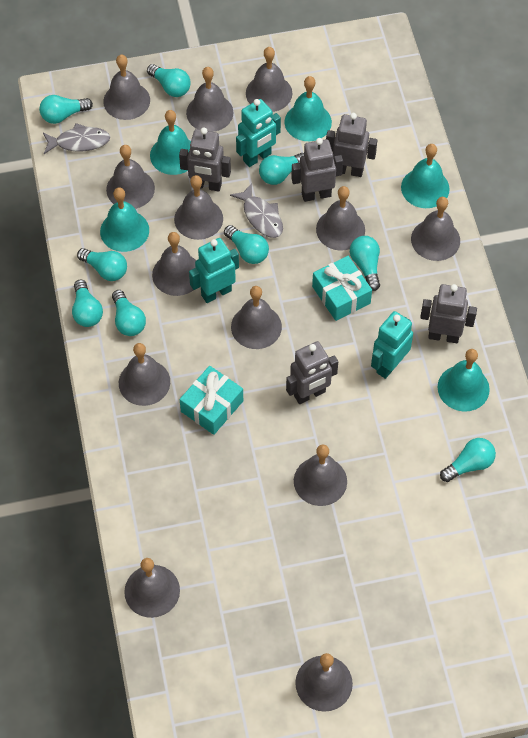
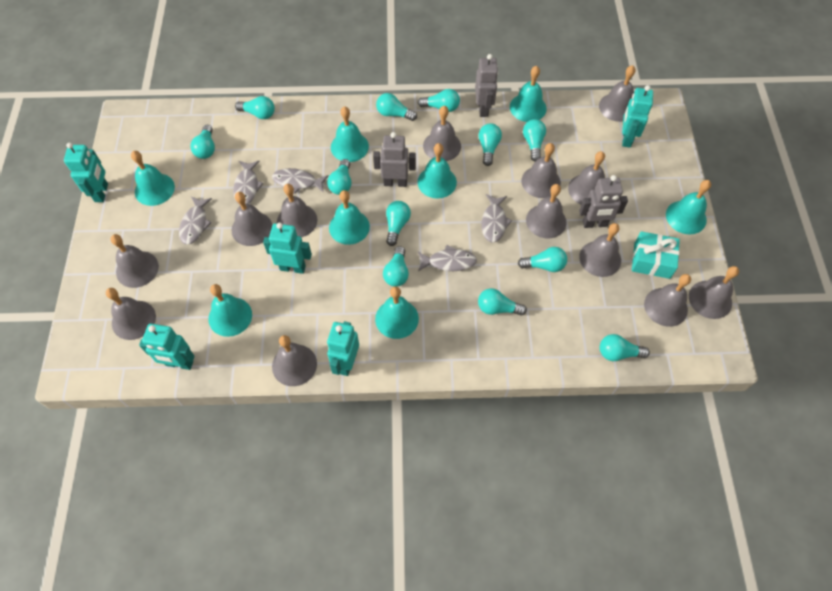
grey fish: [43,123,110,154] [230,183,283,238] = 2 -> [179,196,212,245] [233,161,264,205] [272,168,329,194] [418,245,477,271] [482,194,512,242] = 5
grey robot: [179,127,231,192] [286,341,338,404] [291,138,343,202] [326,113,377,177] [420,284,477,343] = 5 -> [373,132,416,187] [475,54,498,117] [579,175,628,228] = 3
turquoise bell: [100,188,149,252] [150,110,191,175] [284,76,332,141] [401,144,450,208] [437,349,490,412] = 5 -> [131,151,175,206] [209,284,252,337] [329,190,370,245] [331,106,369,162] [375,286,419,339] [417,143,457,199] [510,66,547,122] [666,180,711,234] = 8
turquoise gift: [180,366,243,435] [312,256,372,321] = 2 -> [632,231,680,279] = 1
turquoise light bulb: [39,95,93,124] [72,280,103,327] [77,248,127,281] [112,290,146,336] [147,64,191,97] [224,225,269,264] [259,153,304,185] [350,236,380,291] [440,438,496,482] = 9 -> [190,125,215,159] [235,96,275,119] [327,159,351,195] [376,93,417,121] [383,246,409,287] [386,201,411,246] [417,89,460,112] [478,123,502,166] [478,288,527,316] [518,247,567,272] [523,119,546,162] [600,334,650,361] = 12
turquoise robot: [189,238,239,303] [236,99,281,167] [371,311,413,379] = 3 -> [64,142,108,202] [139,323,195,370] [263,223,312,274] [327,321,359,376] [622,85,653,148] = 5

